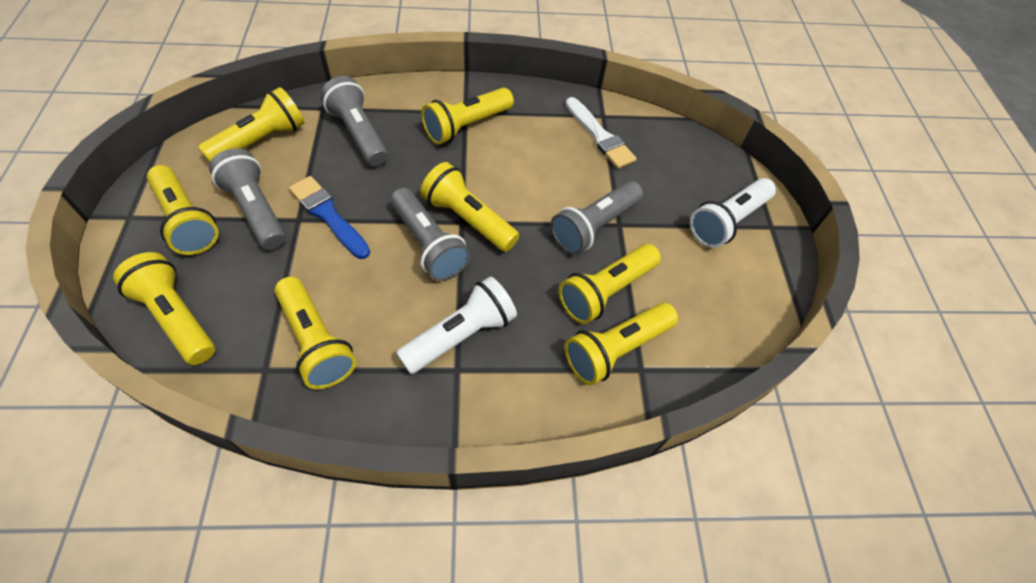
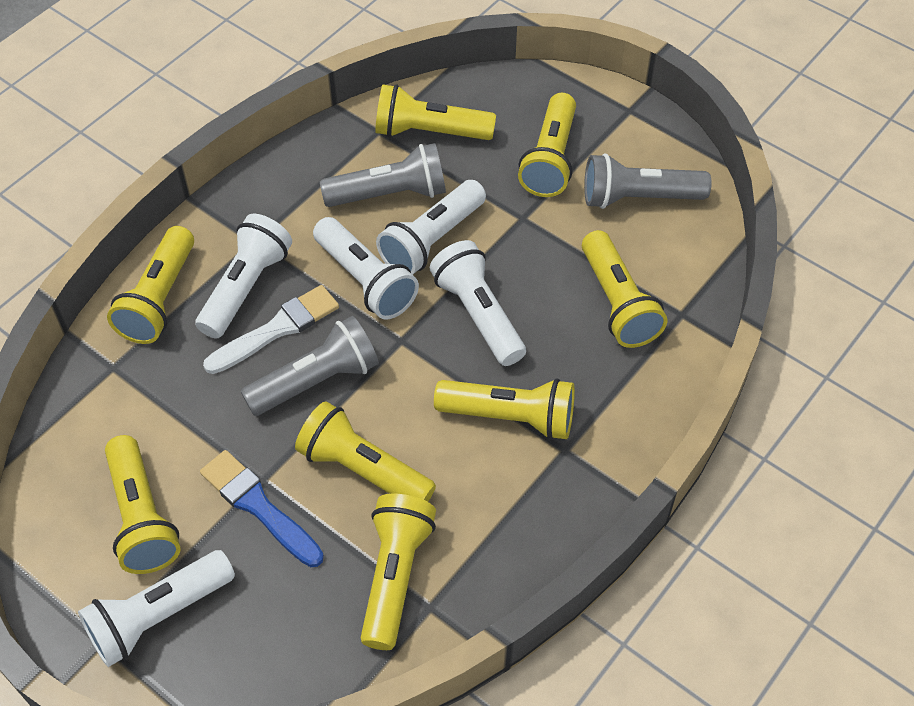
grey flashlight: [209,148,286,250] [321,76,388,167] [391,188,471,281] [550,181,643,255] = 4 -> [241,316,379,416] [320,143,446,207] [584,154,712,209] = 3
white flashlight: [396,276,517,374] [690,178,776,248] = 2 -> [78,550,235,667] [195,214,292,339] [313,217,419,320] [376,180,486,275] [429,240,526,366] = 5

